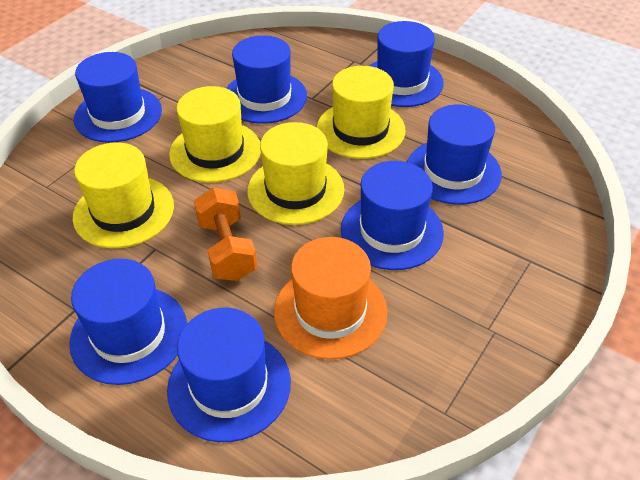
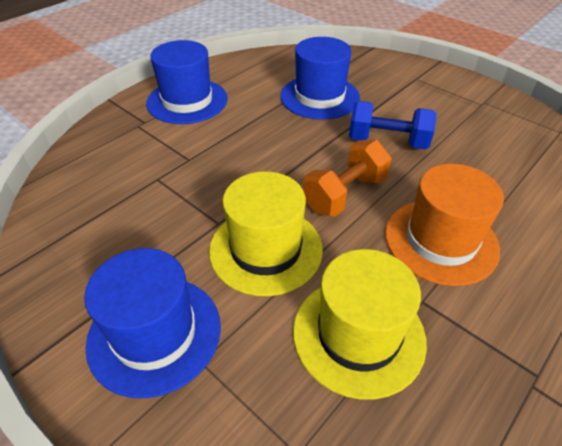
blue dumbbell: none = 0 -> [349,101,437,149] = 1
blue hat: [69,259,187,385] [74,52,162,143] [167,308,291,442] [226,35,307,124] [341,161,444,270] [369,21,444,107] [407,105,502,205] = 7 -> [84,248,221,398] [146,40,228,124] [280,37,360,119] = 3
yellow hat: [73,143,174,248] [169,86,261,183] [247,122,344,225] [317,66,406,159] = 4 -> [209,171,323,296] [293,249,427,400] = 2

